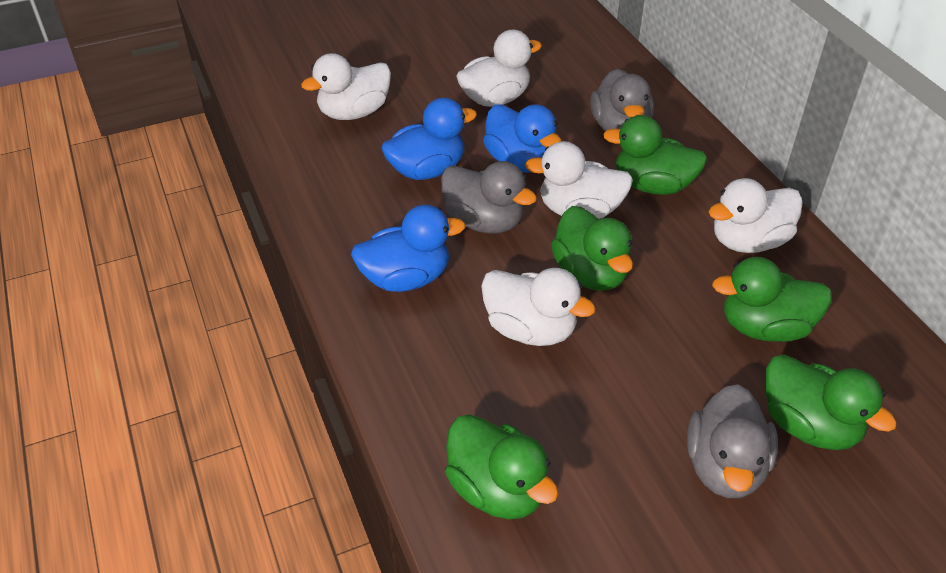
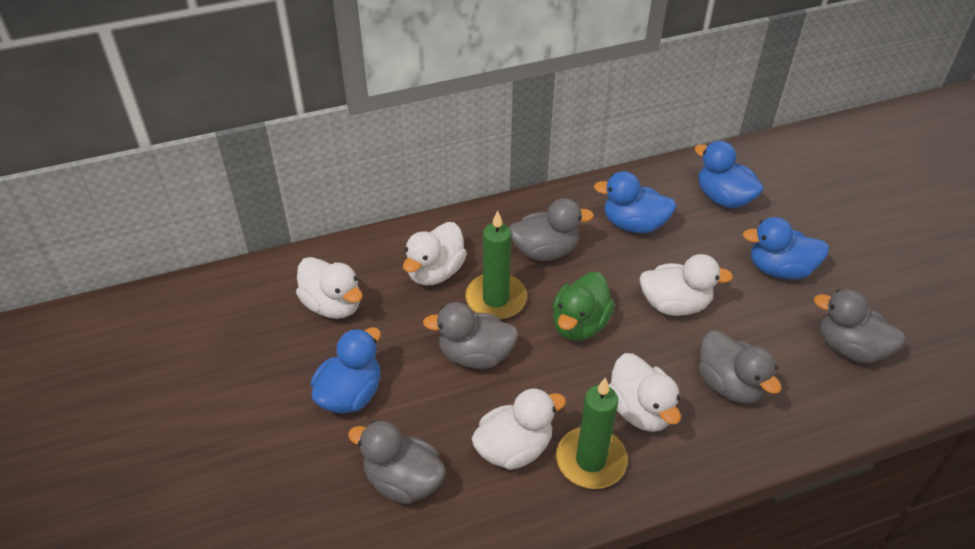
blue duck: [351,205,466,292] [381,98,477,180] [483,104,562,173] = 3 -> [311,327,381,414] [594,171,676,233] [694,141,764,208] [743,217,829,279] = 4
green candle: none = 0 -> [465,210,527,320] [556,377,628,489] = 2
green duck: [445,414,558,519] [551,206,633,291] [603,115,708,195] [712,257,832,342] [765,354,897,450] = 5 -> [553,272,615,341] = 1
grey duck: [441,161,537,233] [590,69,654,131] [687,384,778,498] = 3 -> [348,421,446,504] [423,302,519,369] [509,198,594,261] [698,330,781,404] [814,289,906,363] = 5

